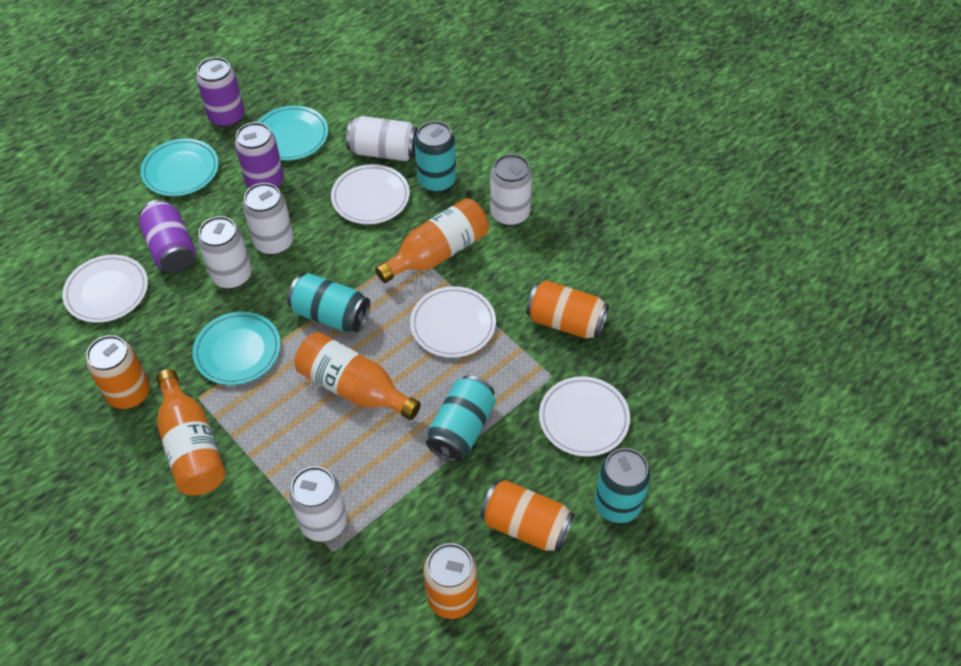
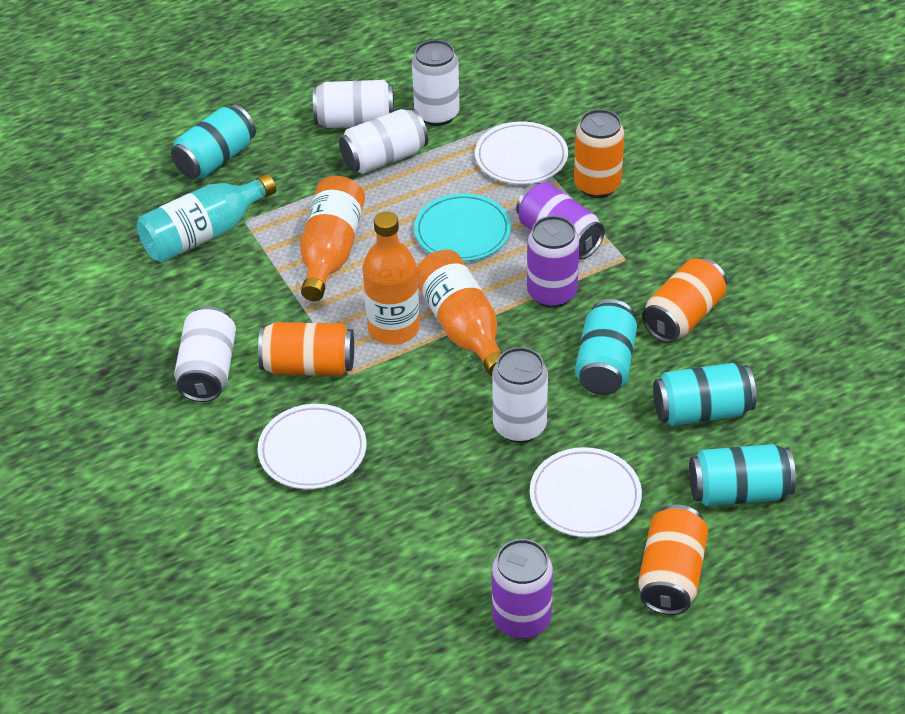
turquoise bottle: none = 0 -> [137,174,276,262] = 1
turquoise plate: [140,138,219,196] [193,312,281,385] [258,106,328,161] = 3 -> [414,193,511,262] = 1
white plate: [62,255,148,323] [331,164,410,224] [410,286,496,358] [539,376,630,457] = 4 -> [258,404,366,489] [475,122,568,184] [530,447,642,538] = 3

